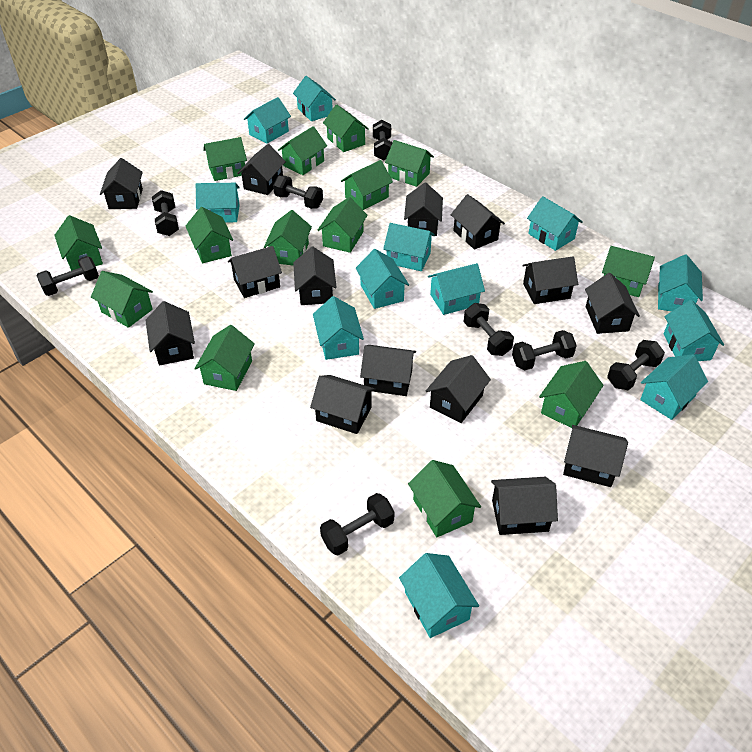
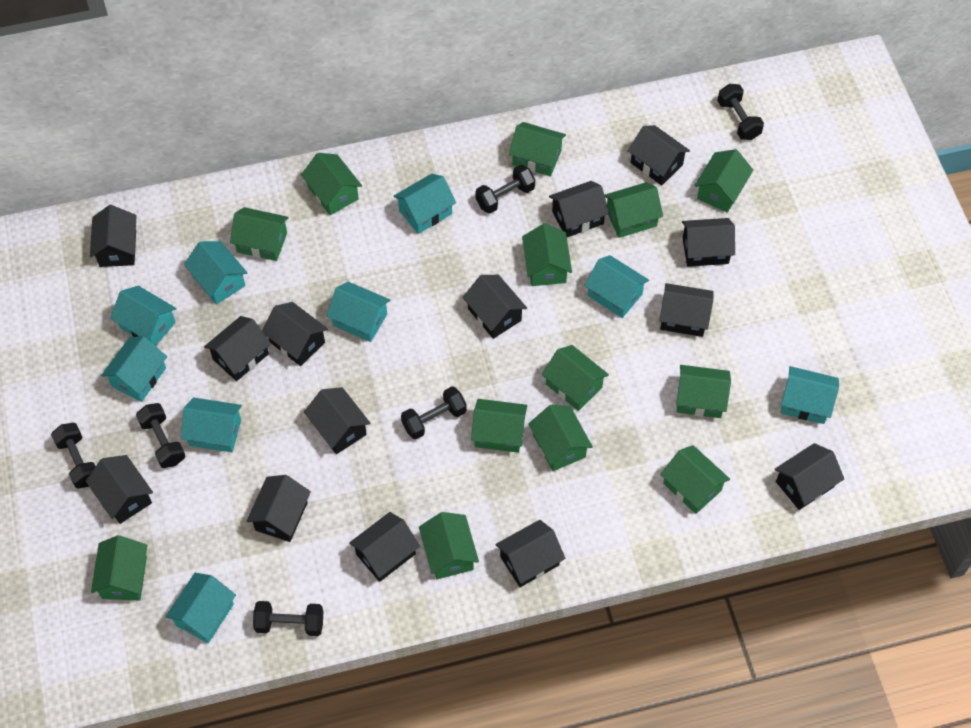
black dumbbell: [36,256,99,296] [152,190,179,236] [273,176,323,209] [320,493,395,555] [373,120,393,160] [464,303,514,356] [512,330,577,370] [607,340,665,390] = 8 -> [51,423,96,489] [136,403,185,468] [253,601,323,636] [401,386,467,440] [475,165,535,214] [717,84,764,140] = 6
green house: [54,215,103,271] [91,271,153,328] [186,207,233,263] [194,325,255,391] [203,137,247,181] [264,210,312,266] [278,126,327,175] [317,197,368,253] [323,104,369,152] [341,160,393,210] [385,140,434,187] [408,460,481,537] [539,361,604,428] [602,246,655,297] = 14 -> [91,535,147,600] [230,207,289,261] [301,153,362,215] [419,512,479,579] [471,399,527,453] [509,122,566,176] [522,223,572,286] [528,405,593,471] [541,345,609,411] [604,182,663,238] [660,445,730,514] [676,365,731,418] [695,149,753,213] = 13
turquoise house: [196,183,240,223] [244,97,291,144] [293,76,336,121] [313,296,364,360] [356,249,409,309] [383,223,435,271] [399,553,479,638] [428,263,485,315] [527,196,583,251] [640,354,708,420] [658,254,703,312] [664,300,724,361] = 12 -> [101,336,167,402] [110,286,176,346] [165,573,236,643] [181,397,242,452] [184,241,247,304] [327,282,390,342] [394,174,456,234] [584,255,649,318] [781,366,839,424] = 9

